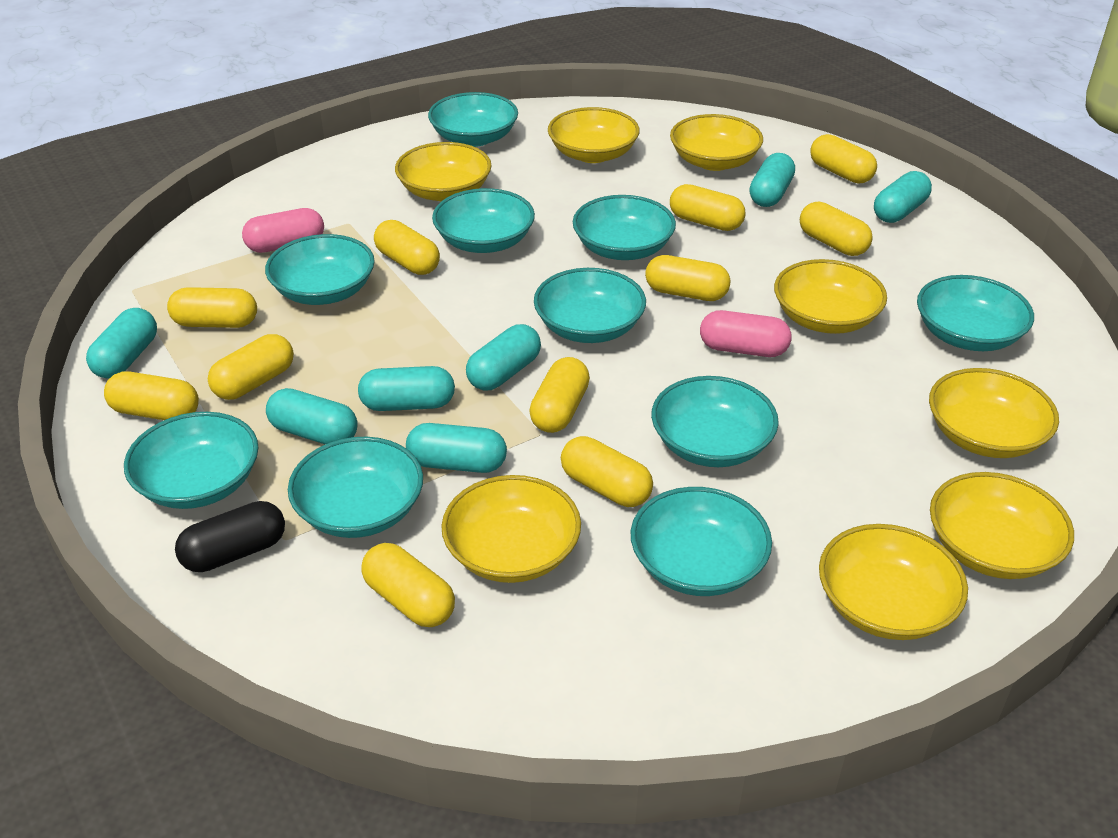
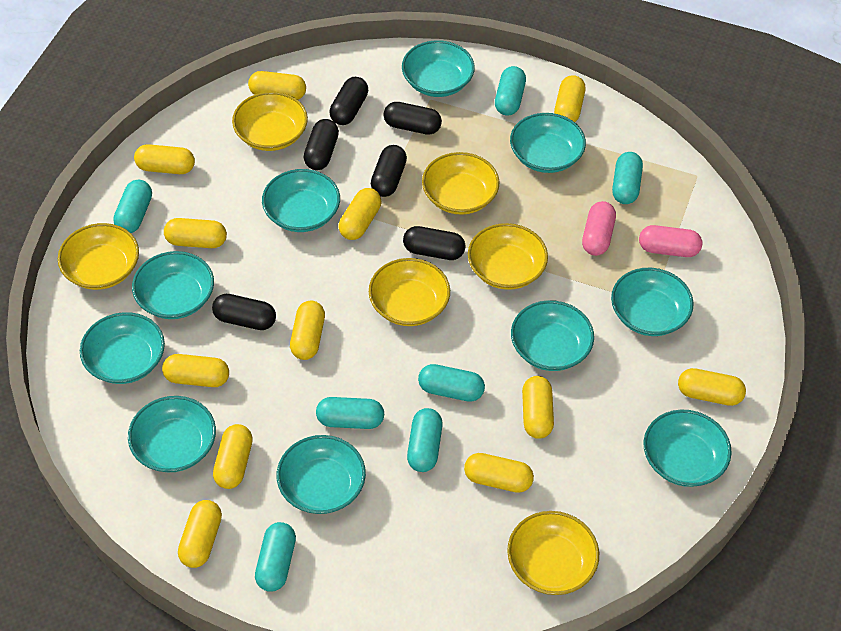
black capsule: [175,501,285,572] = 1 -> [212,294,276,330] [304,119,339,170] [329,77,368,125] [371,145,407,197] [384,102,442,135] [403,226,465,260] = 6
yellow bowl: [395,142,492,201] [441,475,581,583] [548,107,640,163] [670,114,763,171] [774,259,887,334] [819,524,968,640] [929,368,1059,458] [930,472,1074,579] = 8 -> [58,223,139,290] [232,92,308,151] [369,258,450,326] [422,152,500,215] [468,223,548,290] [507,511,599,595] = 6
yellow capsule: [104,371,199,420] [167,287,257,328] [208,334,294,400] [361,543,455,627] [374,220,440,275] [529,357,590,433] [561,436,653,507] [645,255,731,301] [670,184,746,231] [800,202,873,256] [810,134,877,184] = 11 -> [134,144,195,174] [162,354,229,387] [164,218,227,248] [178,500,222,568] [213,424,253,489] [248,71,306,100] [290,301,325,360] [339,188,381,240] [464,453,534,493] [522,376,554,439] [554,75,585,122] [678,368,746,406] = 12

